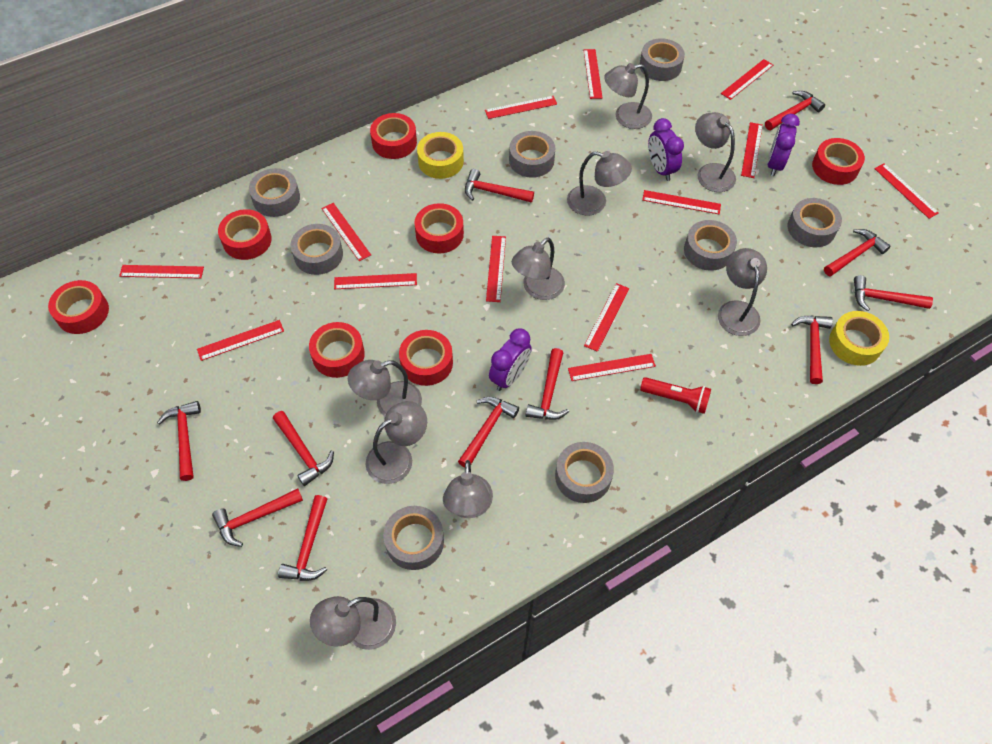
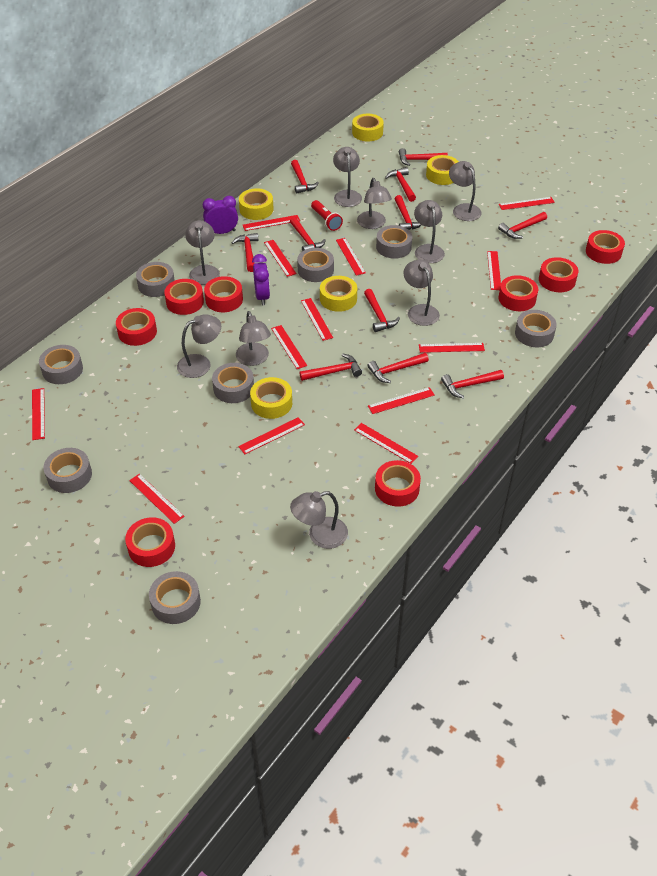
purple clock: [489,329,532,391] [648,118,684,181] [767,114,800,176] = 3 -> [203,196,238,234] [252,254,270,305] = 2
red tape: [48,280,109,334] [218,209,272,260] [309,322,365,378] [370,113,417,159] [399,330,453,386] [414,203,464,253] [812,138,865,185] = 7 -> [116,308,157,346] [125,517,175,567] [164,279,204,315] [204,276,243,312] [375,460,421,507] [499,275,538,311] [539,257,578,292] [586,230,625,264] = 8
yellow tape: [417,132,464,179] [829,311,889,366] = 2 -> [239,188,274,220] [250,377,292,419] [320,276,357,312] [352,114,384,141] [426,155,459,185] = 5

